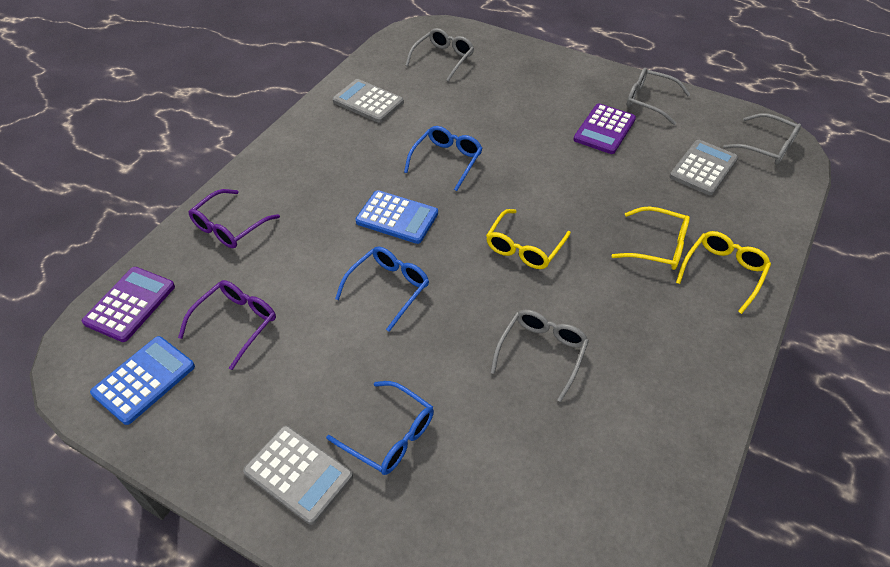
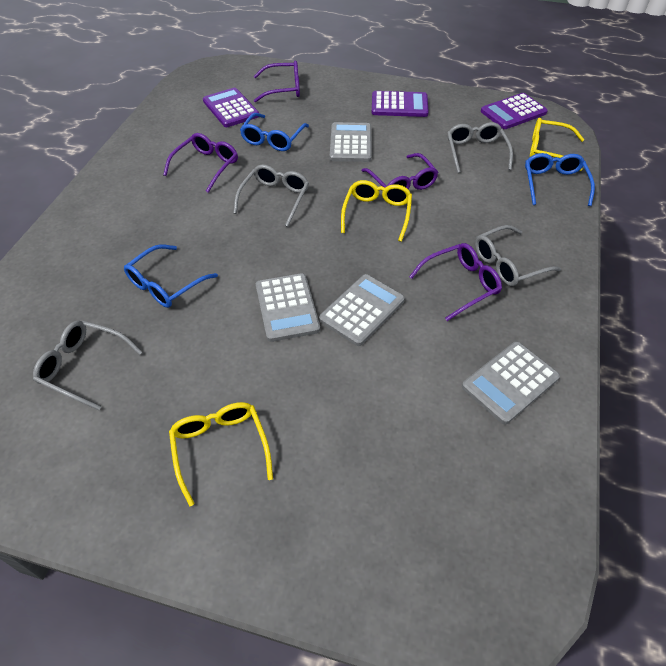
blue calculator: [90,336,195,425] [356,190,438,244] = 2 -> none = 0
grey calculator: [243,426,353,525] [333,79,404,123] [669,140,738,195] = 3 -> [256,273,320,342] [319,274,405,346] [330,122,371,162] [462,342,560,424] = 4
purple calculator: [82,267,175,342] [573,103,636,154] = 2 -> [203,88,259,127] [372,91,429,117] [481,93,548,129] = 3
purple glasses: [178,280,276,370] [188,189,280,248] = 2 -> [163,133,238,193] [254,61,300,102] [361,153,438,190] [409,243,502,321] = 4

